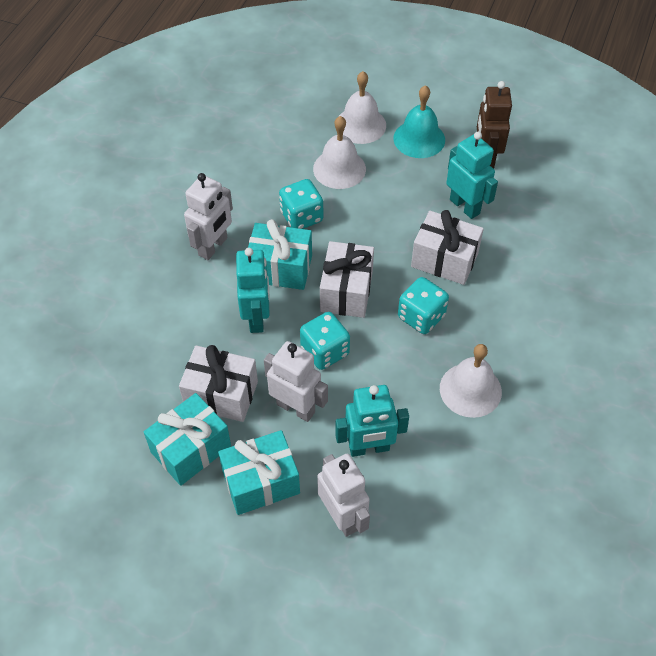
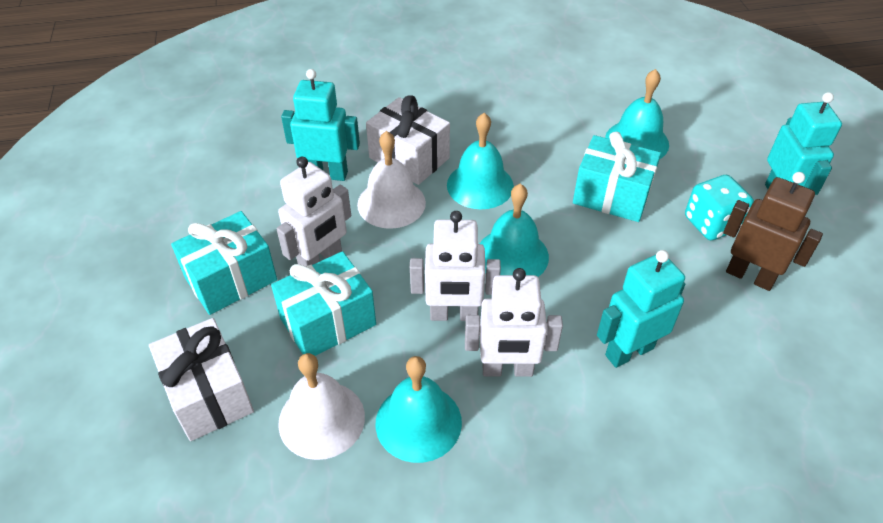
turquoise bell: [394,85,445,158] = 1 -> [375,356,462,463] [447,113,514,209] [479,184,549,277] [605,69,669,159] = 4
turquoise dice: [279,179,323,229] [300,312,350,370] [398,277,449,334] = 3 -> [685,175,754,240] = 1
white bell: [313,116,366,189] [338,71,386,144] [440,344,502,418] = 3 -> [278,353,365,460] [357,131,426,229] = 2
white gift: [179,345,258,422] [320,241,374,318] [411,210,484,285] = 3 -> [149,318,254,441] [366,95,450,185] = 2

